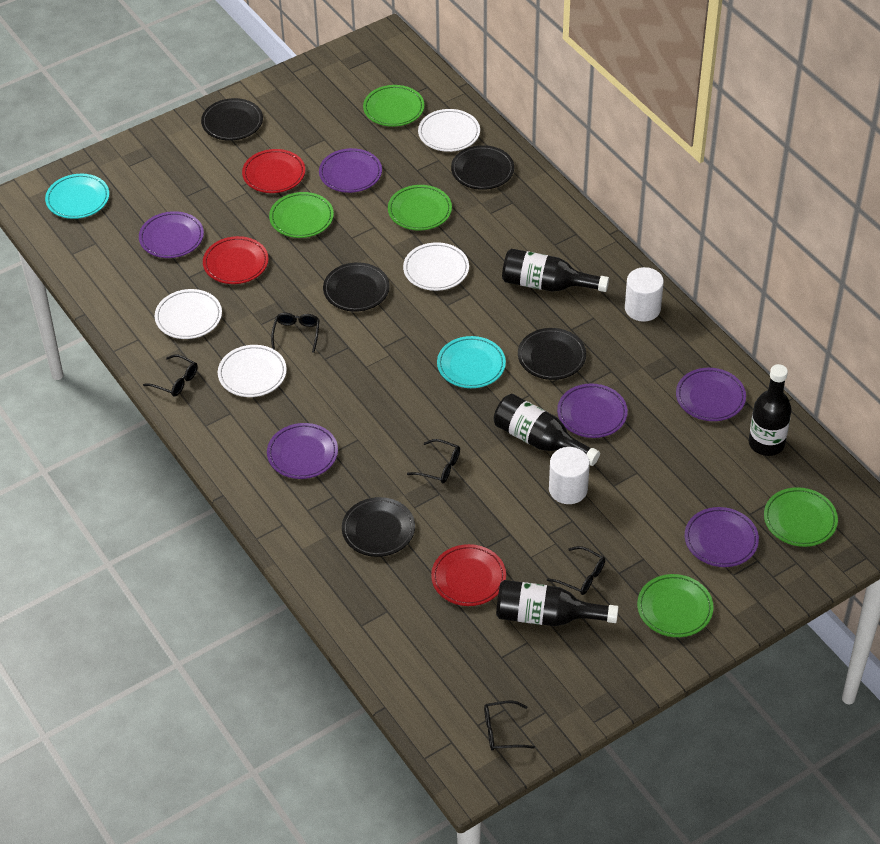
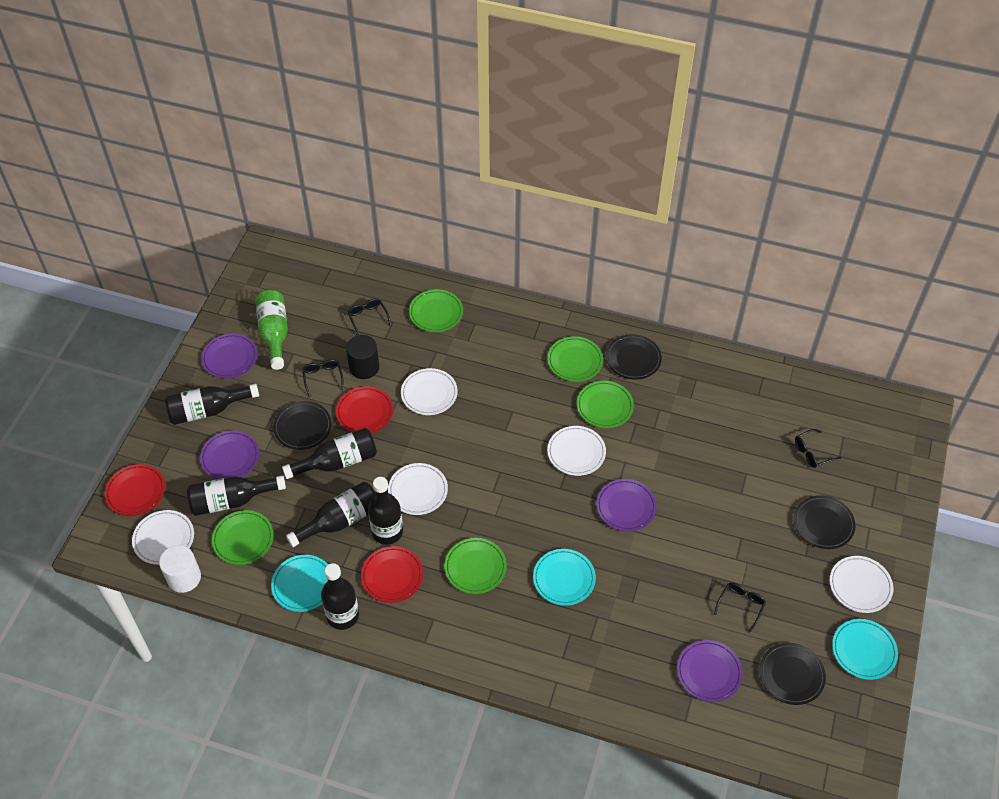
black bottle: [494,394,600,466] [496,580,618,626] [502,249,609,292] [749,364,791,456] = 4 -> [165,384,259,425] [187,475,286,516] [282,428,377,479] [286,482,375,547] [321,563,359,630] [368,477,403,545] = 6
black cylinder: none = 0 -> [346,335,379,379] = 1
black glasses: [143,354,198,397] [271,313,319,353] [407,439,460,483] [484,700,535,751] [547,546,605,595] = 5 -> [302,359,344,397] [347,299,391,335] [714,583,766,632] [795,429,841,468] = 4
black plate: [201,98,263,141] [323,262,390,312] [342,497,415,557] [451,145,514,190] [518,328,586,380] = 5 -> [273,401,331,450] [606,334,662,380] [759,643,826,705] [794,495,855,549] = 4
green bottle: none = 0 -> [255,290,288,370] = 1
purple plate: [139,211,204,258] [267,423,338,479] [319,148,382,193] [557,384,628,438] [676,368,746,421] [685,507,759,567] = 6 -> [200,430,259,479] [201,334,258,379] [596,479,657,532] [677,640,743,702] = 4
turquoise plate: [45,174,109,219] [437,336,506,388] = 2 -> [271,555,328,612] [533,549,596,606] [832,619,898,680] = 3
white cylinder: [549,447,590,504] [625,267,664,322] = 2 -> [159,545,201,593] = 1
white plate: [155,289,222,339] [218,345,287,397] [403,242,469,291] [418,109,480,152] = 4 -> [132,510,194,565] [388,463,448,515] [401,368,458,415] [547,426,606,476] [830,556,893,613] = 5

